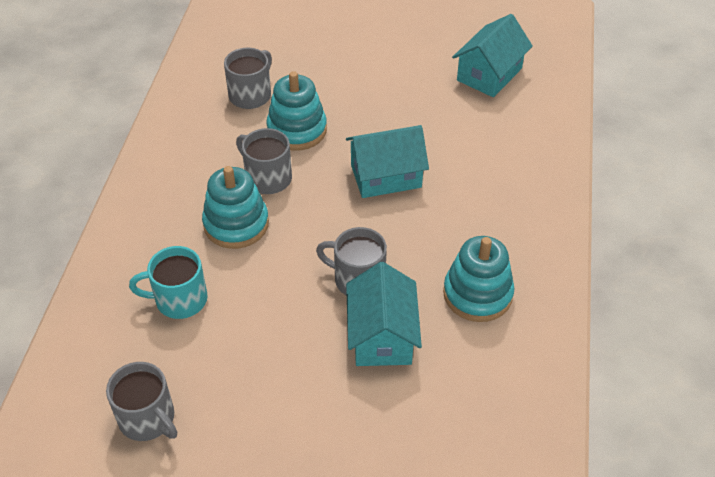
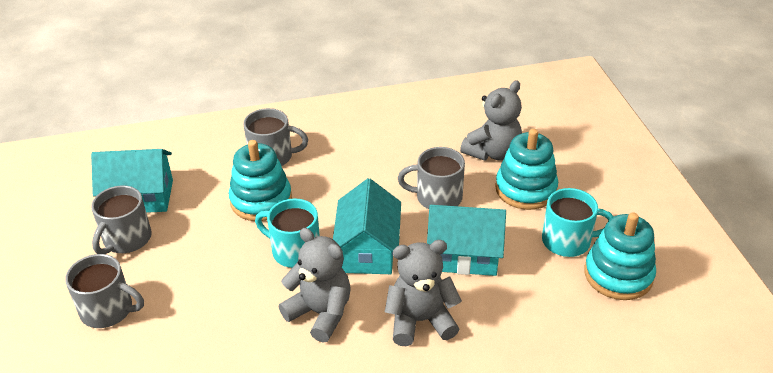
grey teddy bear: none = 0 -> [279,228,351,343] [385,240,462,346] [460,80,522,161] = 3
turquoise mug: [129,246,208,319] = 1 -> [255,198,320,268] [542,188,614,257] = 2

